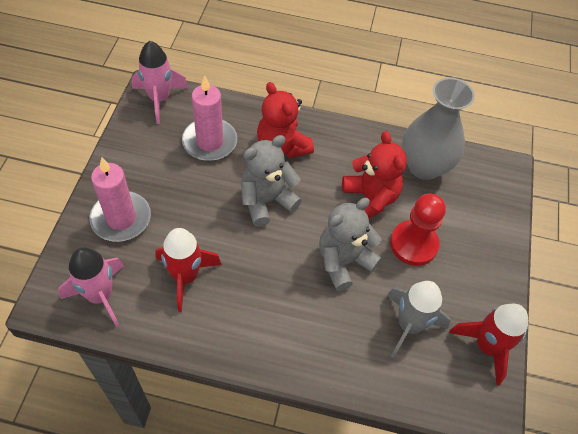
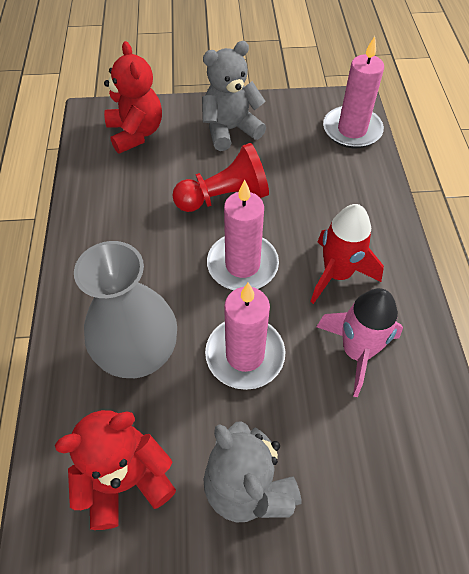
grey rocket: [387,281,451,358] = 1 -> none = 0
pink candle: [89,157,151,242] [182,76,237,161] = 2 -> [205,283,285,390] [207,180,279,290] [323,36,384,148] = 3
pink rocket: [58,248,124,328] [132,41,188,124] = 2 -> [317,288,403,397] = 1
red rocket: [155,228,222,312] [449,304,528,385] = 2 -> [310,204,384,304] = 1

